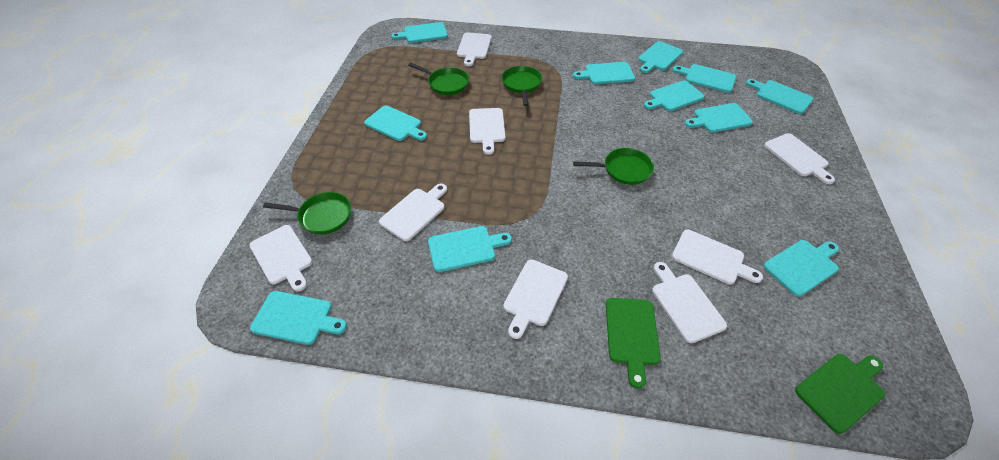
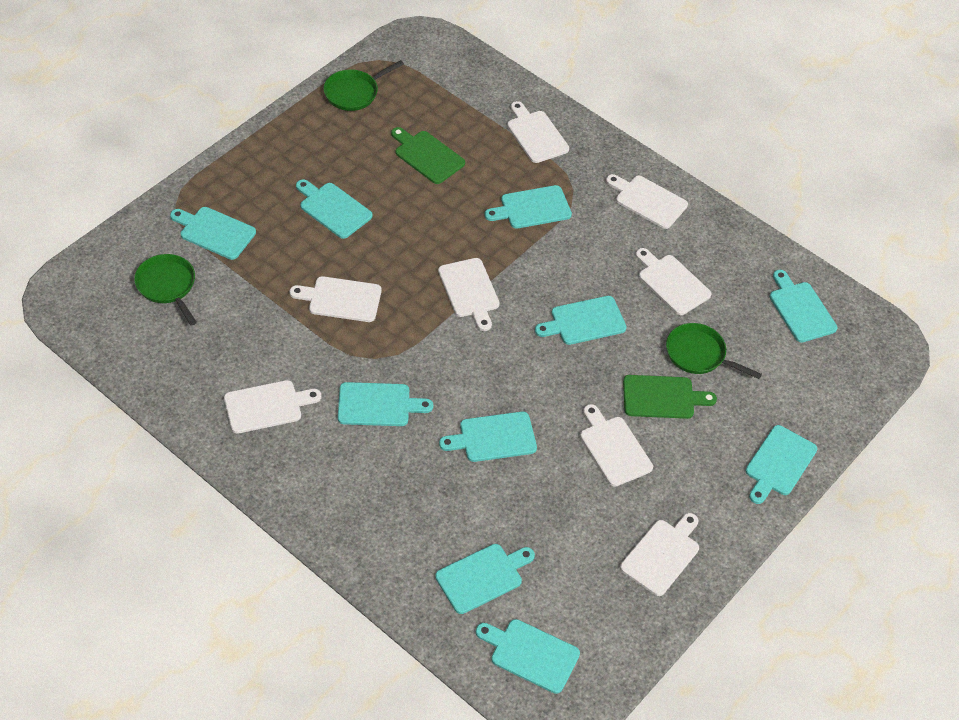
green pan: [263,192,351,234] [408,62,469,95] [502,66,542,106] [573,148,654,185] = 4 -> [134,254,197,325] [323,60,404,111] [666,323,762,379] = 3
turquoise cutting board: [250,291,347,345] [364,105,427,141] [391,22,448,43] [428,226,512,272] [573,62,635,84] [638,41,683,73] [644,80,705,111] [673,64,736,93] [685,103,753,133] [746,79,813,114] [763,240,839,297] = 11 -> [170,207,256,260] [296,179,373,239] [338,382,433,426] [435,544,535,614] [439,411,537,462] [476,619,580,694] [484,185,572,229] [535,296,627,345] [745,425,817,504] [770,270,837,343] = 10

